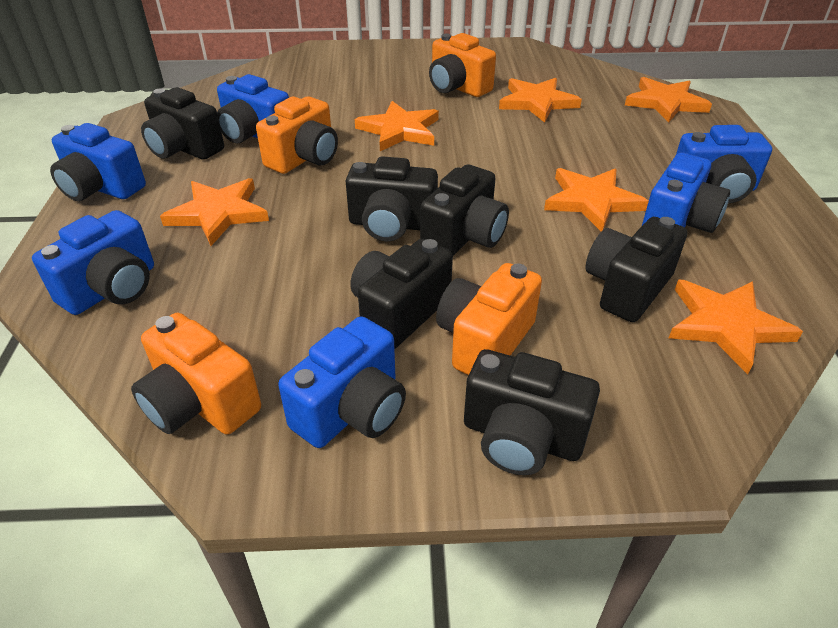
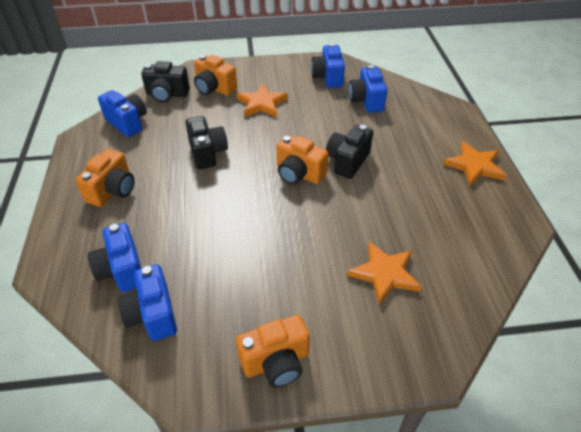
black camera: [141,87,224,160] [346,156,438,241] [350,239,453,349] [420,165,509,256] [464,349,600,475] [585,217,687,322] = 6 -> [141,61,190,103] [185,116,228,169] [326,125,373,179] = 3
blue camera: [32,210,154,315] [50,123,146,201] [217,74,289,143] [278,316,406,448] [642,152,730,233] [676,125,772,203] = 6 -> [88,223,141,292] [98,90,147,137] [118,264,177,341] [311,43,345,88] [348,65,387,113] = 5
orange star: [160,178,269,246] [355,101,439,151] [499,78,582,123] [544,168,649,231] [625,77,712,123] [669,280,803,375] = 6 -> [236,84,288,117] [347,242,422,305] [443,141,506,186] = 3

